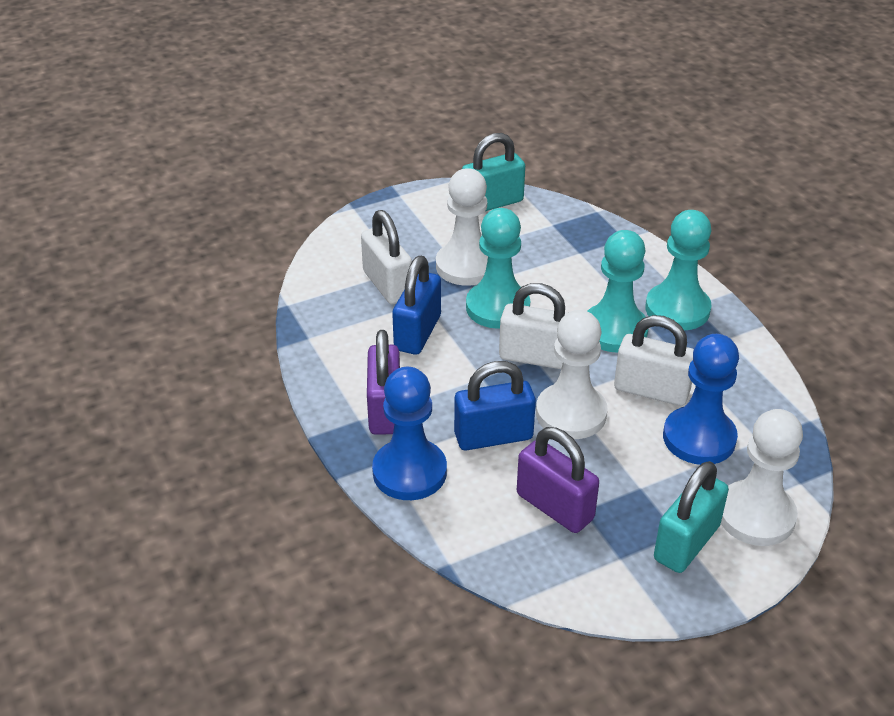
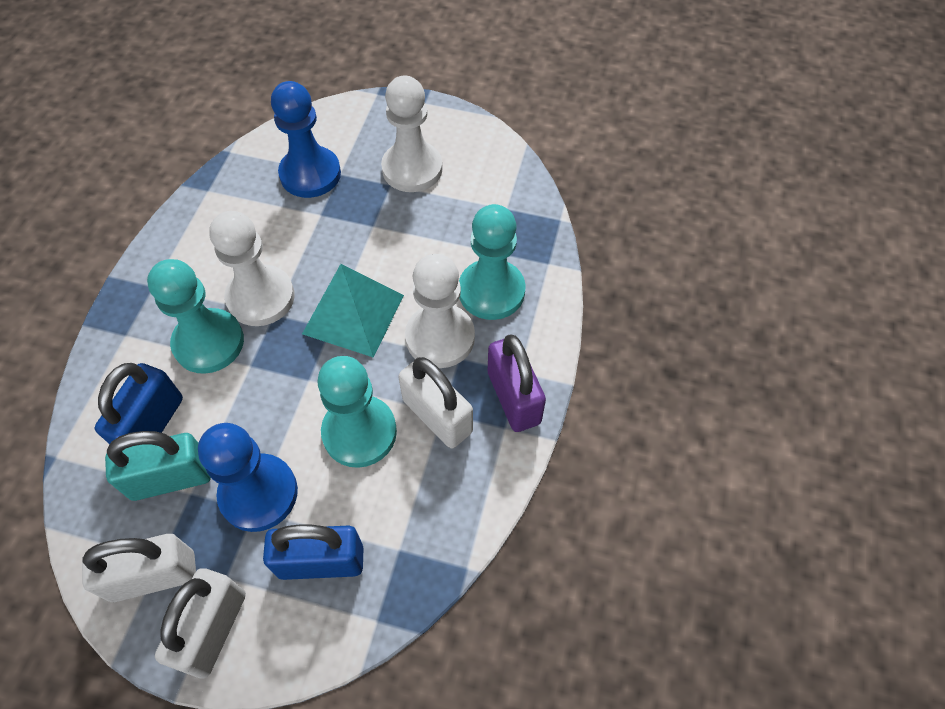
purple padlock: [367,330,400,435] [517,427,599,533] = 2 -> [488,335,546,432] = 1
turquoise padlock: [462,133,525,211] [654,461,729,573] = 2 -> [105,431,211,501] = 1
turquoise pyramid: none = 0 -> [302,264,404,358] = 1

